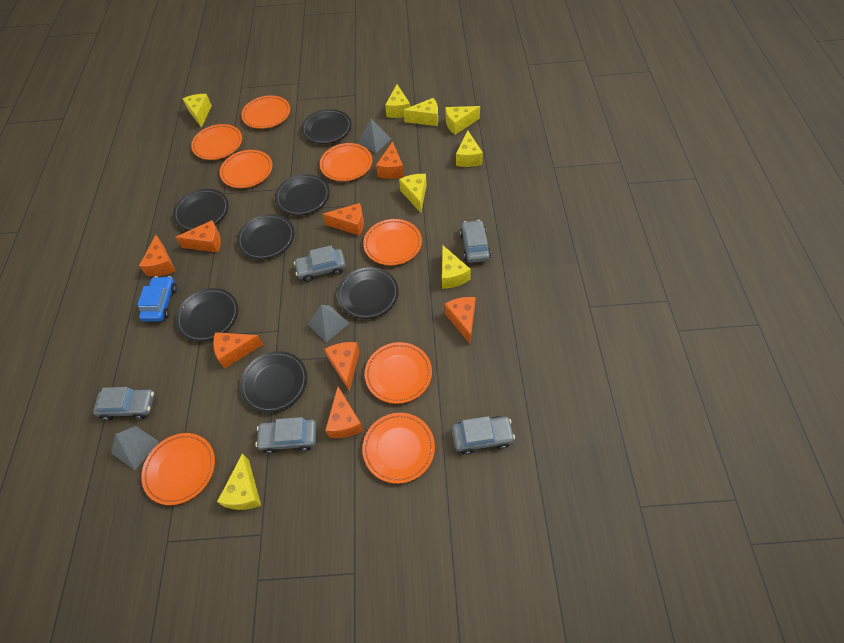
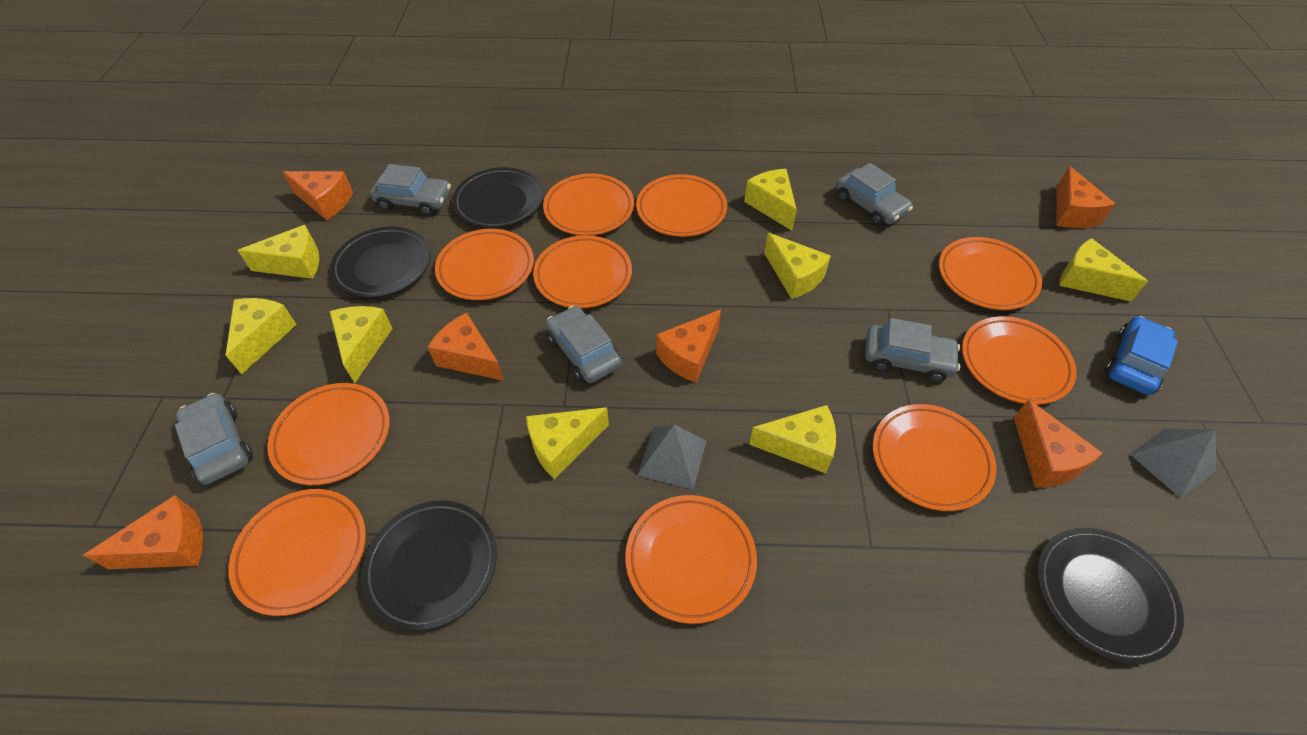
black plate: [173,189,229,231] [175,288,238,342] [237,214,294,259] [240,351,307,413] [275,174,330,216] [301,109,352,144] [337,267,399,319] = 7 -> [330,227,431,298] [362,501,497,631] [453,167,544,229] [1037,527,1184,665] = 4
grey pyramid: [111,426,159,470] [307,305,349,342] [357,119,391,153] = 3 -> [638,424,707,490] [1130,429,1216,498] = 2
orange cheese: [139,235,176,276] [175,220,221,253] [213,332,263,368] [323,203,364,236] [324,342,360,392] [325,387,364,438] [376,141,404,179] [444,297,476,344] = 8 -> [83,495,203,569] [283,171,353,220] [428,313,504,381] [656,309,721,383] [1013,399,1103,488] [1056,166,1115,228] = 6
orange plate: [141,433,215,505] [191,124,242,160] [220,150,272,188] [241,95,290,129] [320,143,372,181] [362,413,435,484] [363,219,422,265] [365,342,432,404] = 8 -> [228,489,366,616] [267,383,390,485] [435,229,534,300] [533,235,632,308] [543,173,634,236] [625,495,757,624] [636,174,727,237] [873,404,997,511] [939,237,1042,310] [962,316,1077,405] = 10

